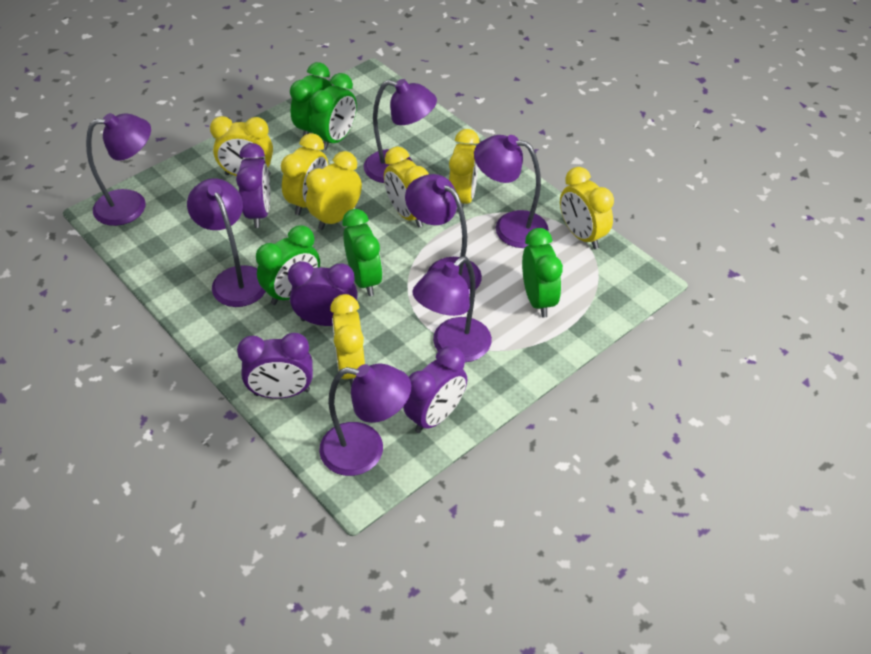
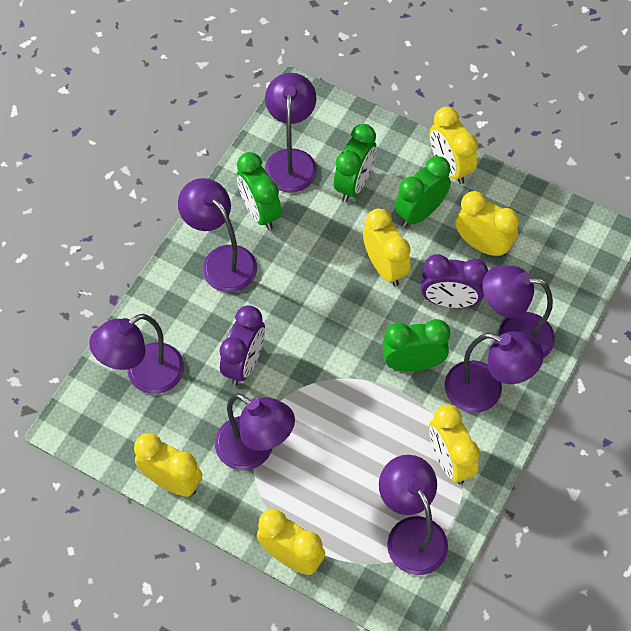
green clock: [256,225,320,305] [290,62,332,136] [310,73,357,150] [343,209,383,296] [522,228,563,317] = 5 -> [237,152,281,230] [334,124,376,202] [382,319,450,371] [394,156,451,227] = 4
purple clock: [236,143,270,228] [237,333,313,399] [288,261,358,326] [403,346,467,433] = 4 -> [219,306,265,385] [421,254,488,308] = 2
yellow clock: [210,116,273,176] [281,133,328,215] [306,151,362,230] [330,294,365,386] [384,146,429,227] [449,129,479,212] [560,167,614,249] = 7 -> [134,433,202,497] [256,509,325,575] [363,209,411,286] [429,405,480,484] [430,107,478,184] [456,191,519,258] = 6

